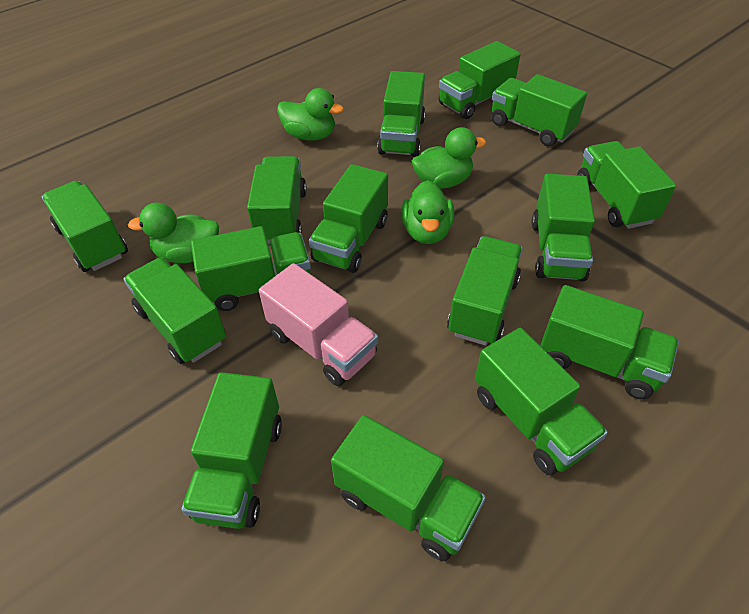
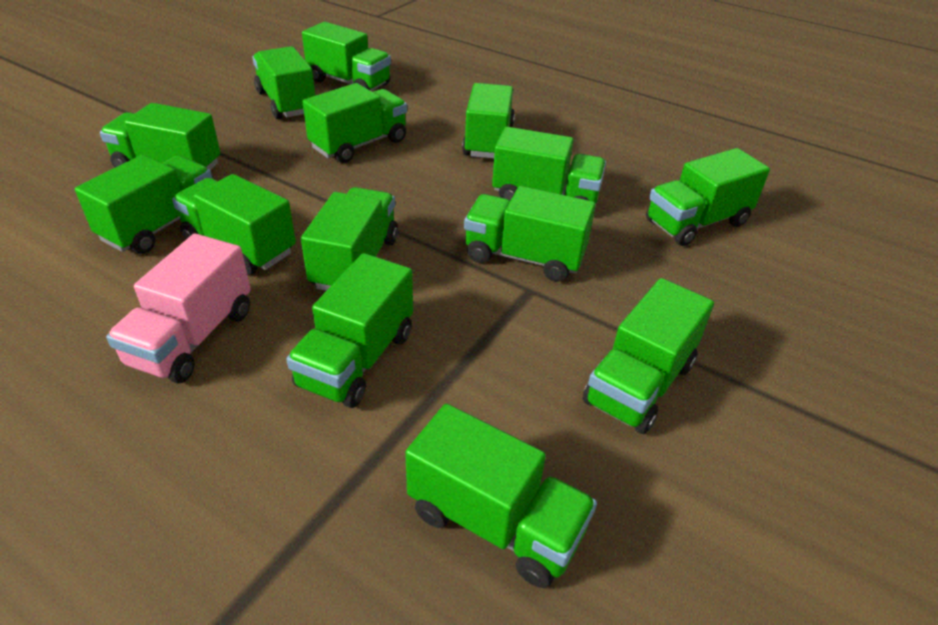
green duck: [128,203,219,263] [277,88,344,141] [401,180,454,244] [412,127,486,189] = 4 -> none = 0
green truck: [42,181,128,272] [123,257,226,364] [181,372,282,529] [191,226,311,311] [247,156,307,244] [309,164,388,273] [331,415,486,561] [377,71,425,157] [439,41,521,119] [447,236,523,346] [475,328,608,475] [491,74,587,146] [532,174,595,282] [540,285,679,399] [577,141,676,229] = 15 -> [75,155,212,254] [100,103,221,170] [172,174,296,275] [252,46,315,119] [286,253,413,408] [301,187,398,291] [302,22,391,91] [303,83,407,163] [405,404,597,588] [462,83,515,158] [464,186,596,282] [492,127,606,204] [582,278,714,434] [646,148,770,246] = 14

